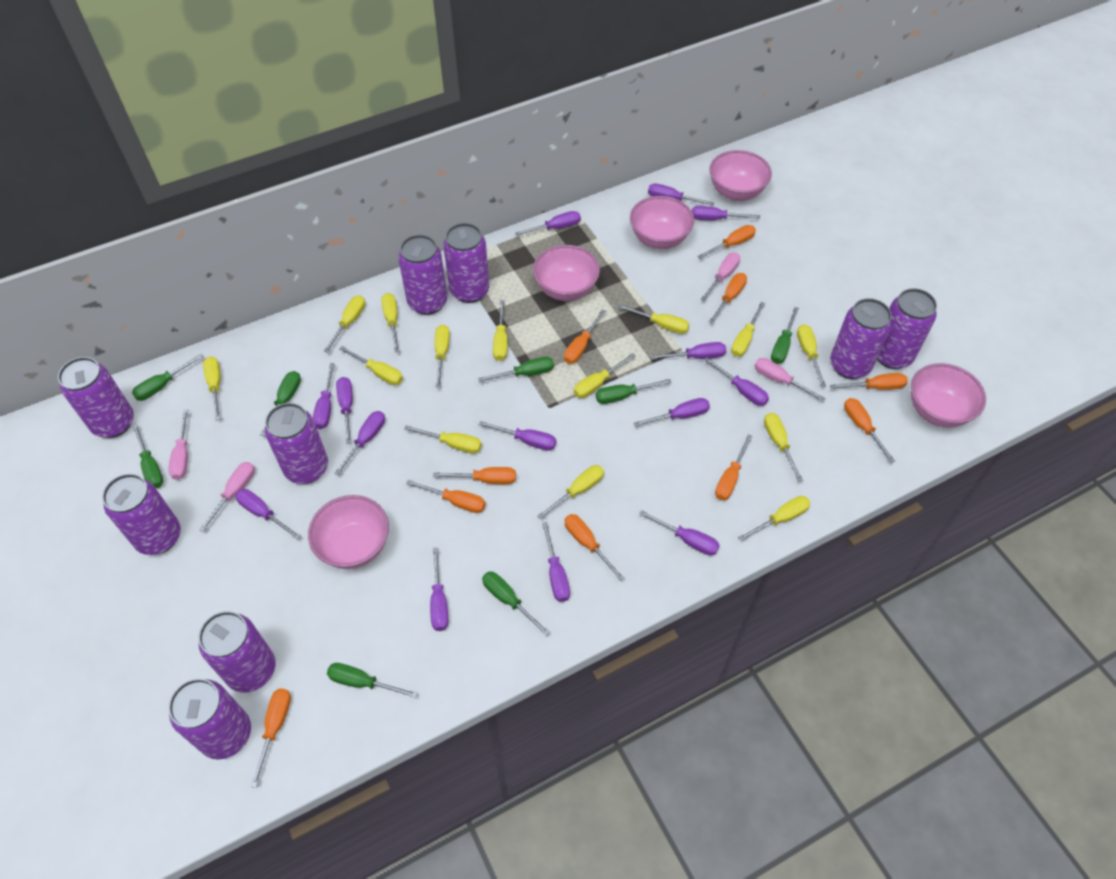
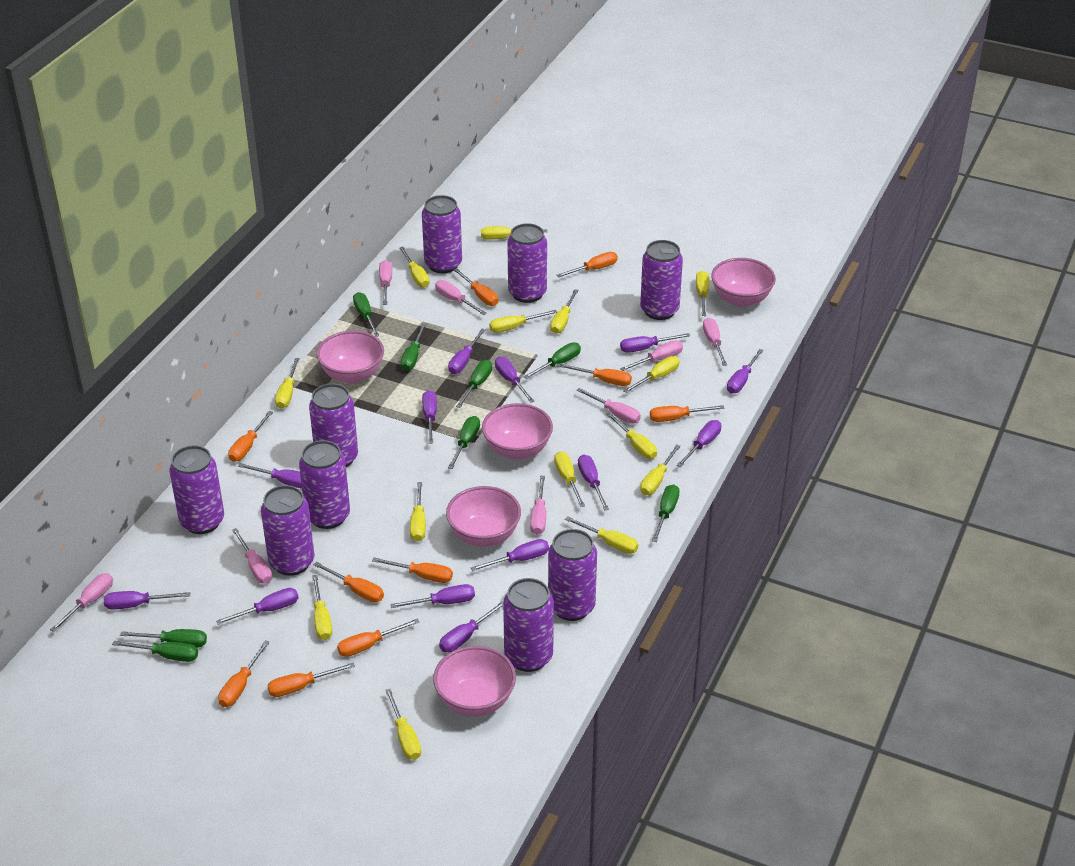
pink screwdriver: [168,409,188,480] [199,462,255,532] [700,253,740,301] [755,358,826,402] = 4 -> [50,573,113,632] [232,528,272,584] [379,260,392,305] [435,280,487,315] [530,476,546,535] [576,388,641,424] [620,340,683,371] [703,318,727,366] = 8
purple screwdriver: [235,489,300,540] [313,363,335,429] [334,411,385,475] [336,377,353,444] [430,547,448,631] [479,421,556,451] [515,211,581,236] [542,522,570,602] [634,398,710,427] [639,510,720,555] [648,184,714,206] [651,342,726,360] [692,206,760,221] [704,357,769,406] = 14 -> [104,591,190,610] [216,588,299,625] [238,463,302,488] [390,584,475,608] [422,390,437,444] [439,601,504,652] [448,329,485,374] [471,539,549,571] [495,357,535,403] [578,455,609,511] [620,333,690,353] [677,420,721,467] [727,349,764,394] = 13

